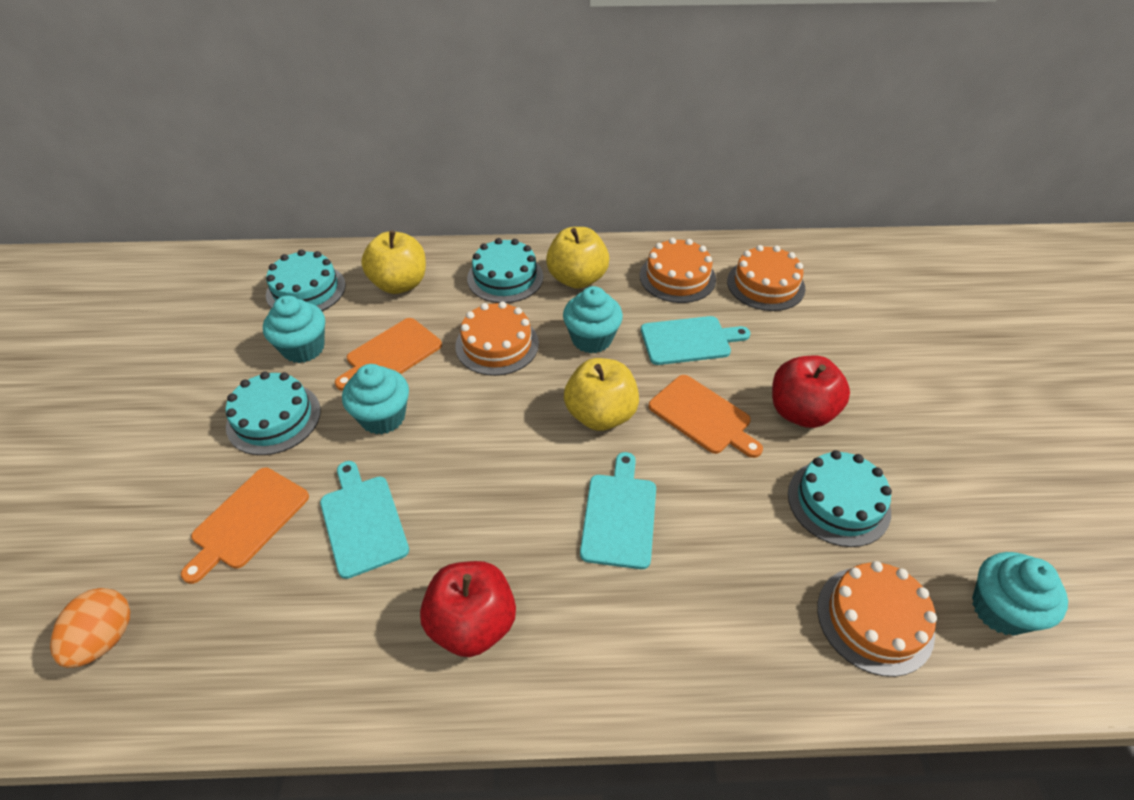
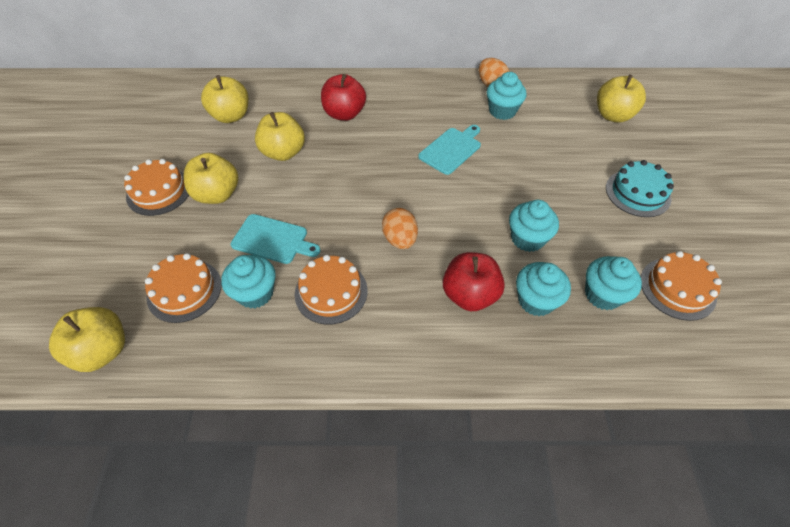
orange cutting board: [181,468,309,584] [335,318,442,391] [649,375,763,458] = 3 -> none = 0
orange egg: [50,588,130,668] = 1 -> [382,208,418,249] [479,58,509,87] = 2
turquoise cake: [226,372,321,455] [266,249,346,311] [467,238,543,303] [788,450,892,547] = 4 -> [606,160,674,217] = 1
turquoise cupcake: [263,295,325,363] [342,364,409,434] [563,286,623,354] [972,552,1068,636] = 4 -> [221,255,276,309] [487,72,527,120] [509,200,559,252] [516,262,571,316] [585,256,642,310] = 5
turquoise cutting board: [320,461,409,579] [580,452,656,569] [641,316,751,365] = 3 -> [231,214,321,264] [418,125,481,175] = 2
yellow apple: [361,231,426,294] [546,227,609,289] [564,358,639,431] = 3 -> [49,307,125,372] [183,153,238,204] [201,75,249,123] [255,112,305,161] [597,75,646,123] = 5

